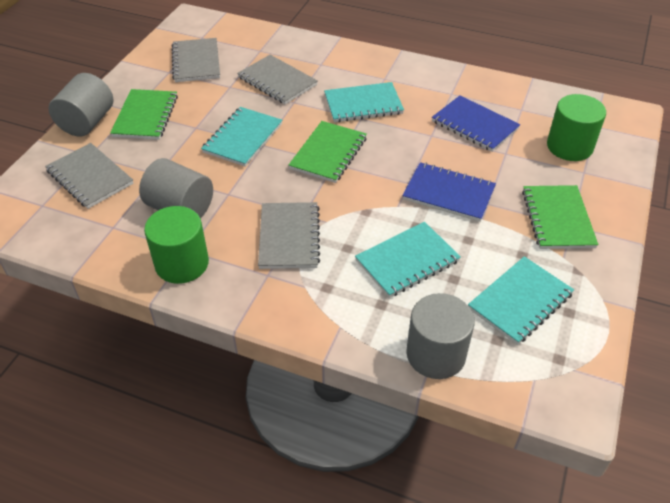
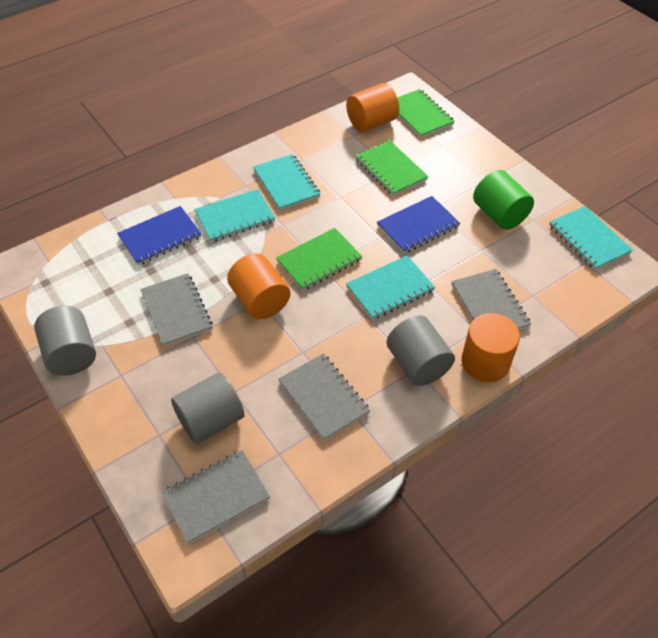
green cylinder: [144,206,209,284] [547,94,606,161] = 2 -> [473,170,534,230] = 1
orange cylinder: none = 0 -> [227,253,290,319] [346,83,399,132] [462,313,520,382] = 3

